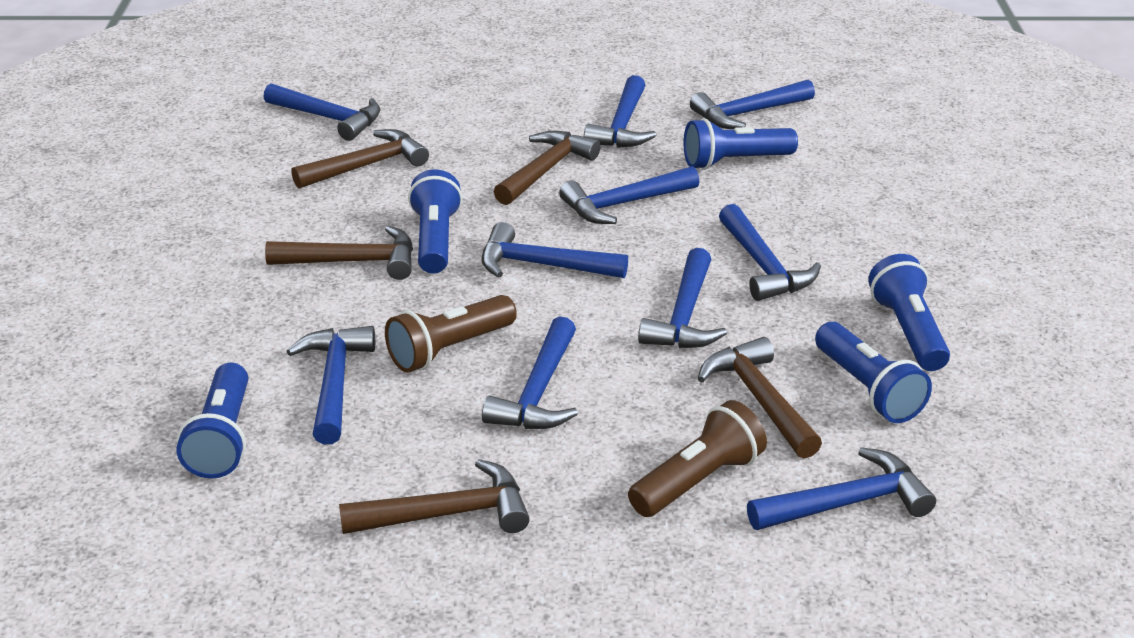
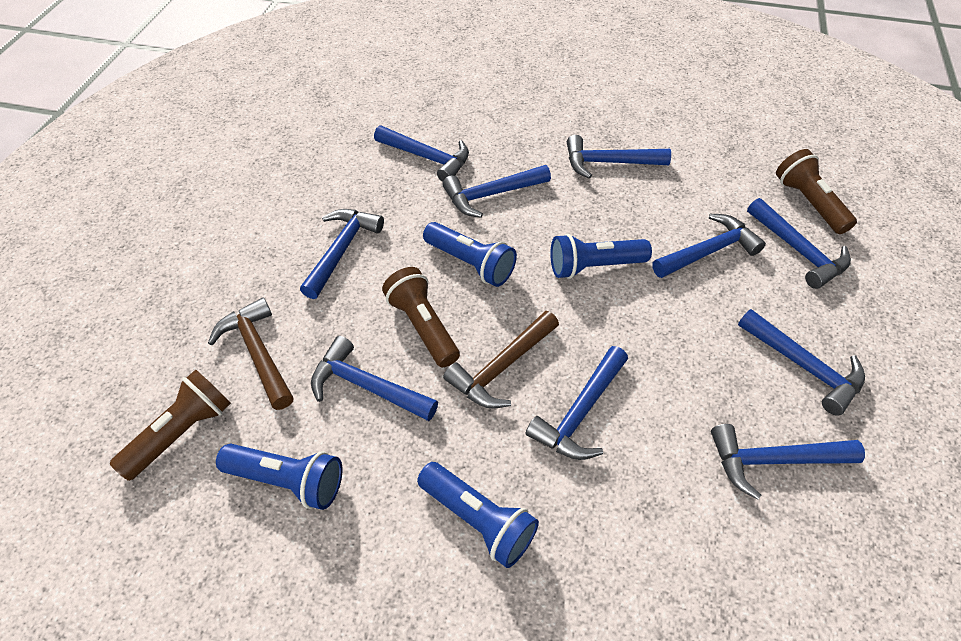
blue flashlight: [176,362,248,478] [408,169,463,274] [683,118,798,170] [815,322,932,423] [868,254,950,371] = 5 -> [216,444,342,510] [417,462,539,568] [423,222,517,287] [550,234,652,279] = 4
brown flashlight: [385,295,517,372] [628,400,767,517] = 2 -> [110,370,231,481] [382,267,460,367] [776,149,857,234] = 3
brown hammer: [265,226,413,280] [291,129,429,189] [339,459,530,534] [494,131,601,205] [698,337,822,458] = 5 -> [208,298,294,410] [443,311,559,409] = 2

